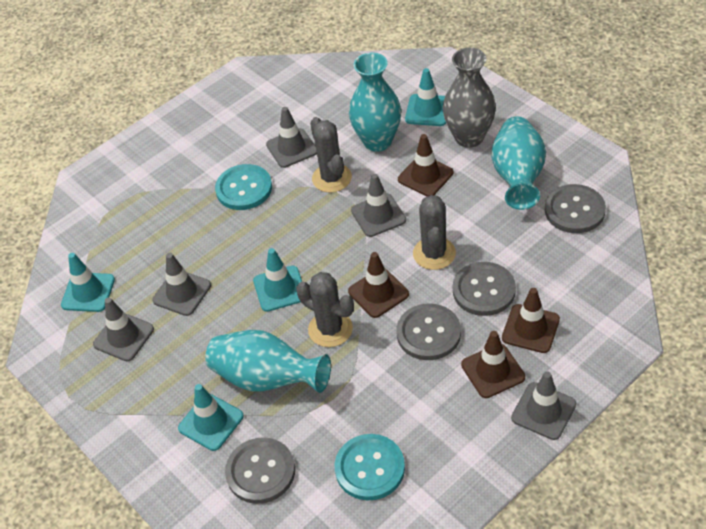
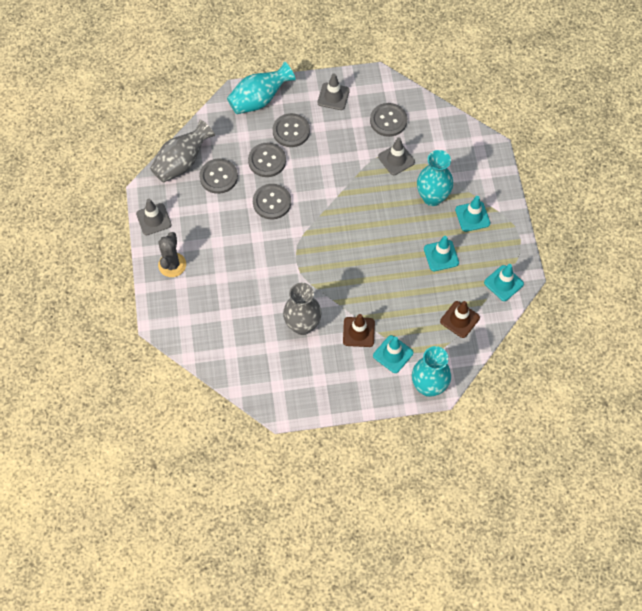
brown traffic cone: [348,252,409,318] [398,134,453,197] [461,331,525,398] [502,288,560,353] = 4 -> [343,314,375,347] [440,301,480,338] = 2
grey button: [225,437,295,504] [397,303,461,360] [453,262,516,316] [545,184,606,233] = 4 -> [199,159,238,194] [248,143,286,177] [253,184,291,219] [272,113,310,147] [370,103,407,137] = 5
grey cactus: [296,272,354,347] [310,117,352,193] [413,195,456,270] = 3 -> [158,232,186,277] = 1
grey traffic cone: [93,297,154,361] [152,253,211,316] [266,107,317,168] [351,174,406,237] [511,371,576,440] = 5 -> [136,199,171,235] [317,73,350,110] [378,137,415,175] = 3
grey vase: [443,48,496,148] = 1 -> [150,119,215,182] [283,283,322,335] = 2
turquoise button: [215,164,272,210] [335,434,405,500] = 2 -> none = 0

